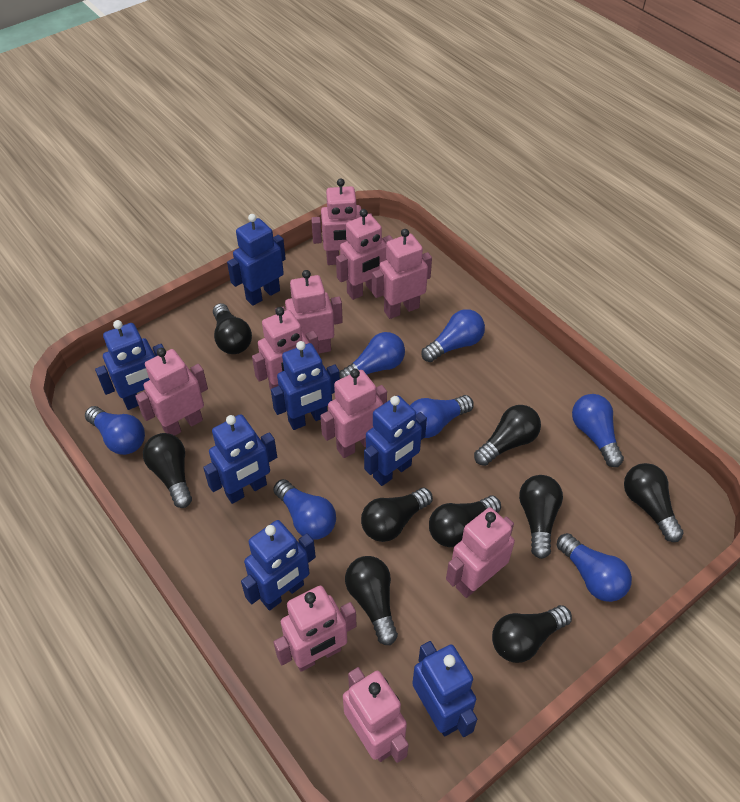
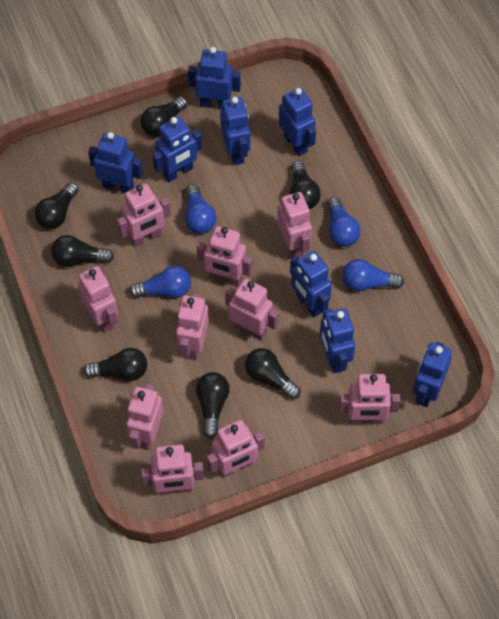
black light bulb: [143,433,192,508] [213,303,252,354] [345,556,398,645] [361,488,433,542] [429,495,501,547] [474,405,541,466] [492,605,572,663] [519,475,563,559] [624,463,684,542] = 9 -> [35,182,79,229] [51,235,114,267] [83,348,147,381] [140,96,187,137] [196,372,230,439] [245,348,301,400] [290,161,321,209] = 7
blue light bulb: [85,406,145,455] [273,479,336,540] [339,332,405,379] [410,395,474,438] [421,309,485,362] [557,533,632,602] [572,394,624,467] = 7 -> [129,266,191,298] [185,184,216,234] [327,197,360,247] [342,259,404,291] = 4
blue robot: [95,320,164,410] [203,414,277,504] [227,214,286,306] [241,520,316,611] [271,341,340,430] [364,396,427,486] [412,641,477,737] = 7 -> [88,132,143,193] [152,116,202,182] [188,47,241,109] [220,97,250,165] [279,88,316,156] [290,251,332,317] [320,308,355,373] [413,342,452,407] = 8

